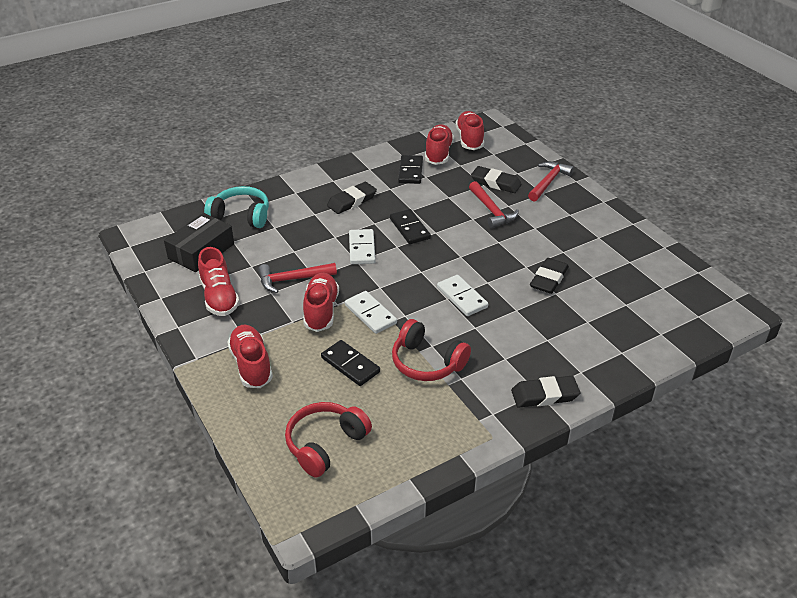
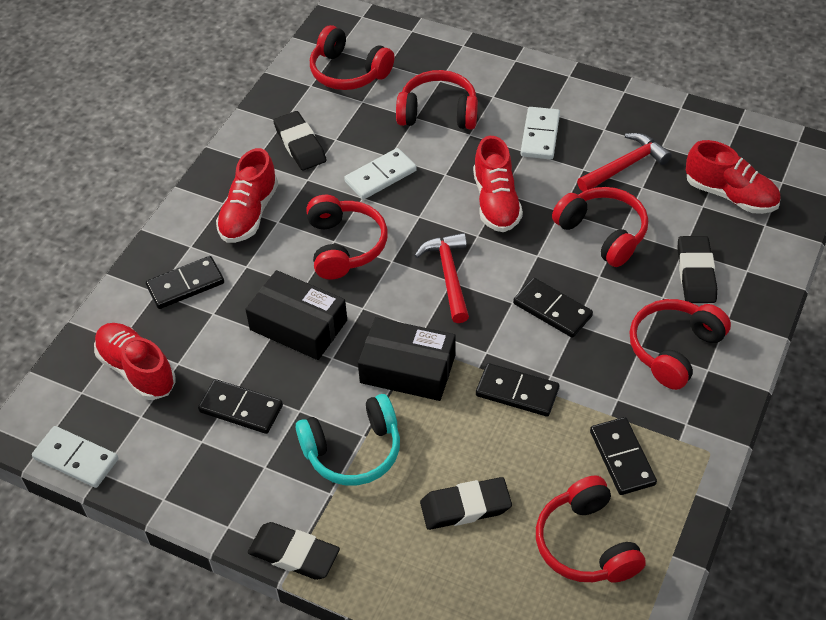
black box: [164,213,234,272] = 1 -> [245,270,347,360] [358,317,456,401] = 2
black domino: [321,340,380,386] [390,209,431,244] [398,155,423,184] = 3 -> [146,256,224,309] [198,379,283,434] [476,363,559,417] [513,278,593,338] [590,417,657,495] = 5
red hammer: [258,263,337,293] [469,181,519,228] [528,161,574,202] = 3 -> [414,233,469,323] [577,133,672,192] = 2
red headphones: [285,402,372,478] [392,319,471,381] = 2 -> [306,195,388,280] [310,25,395,90] [396,70,478,129] [536,476,646,583] [552,187,648,267] [629,299,731,390] = 6
red shoe: [198,247,240,316] [227,325,273,388] [303,273,339,332] [425,124,454,165] [456,111,484,150] = 5 -> [94,323,176,400] [216,148,278,243] [473,136,523,232] [686,140,781,214] = 4

